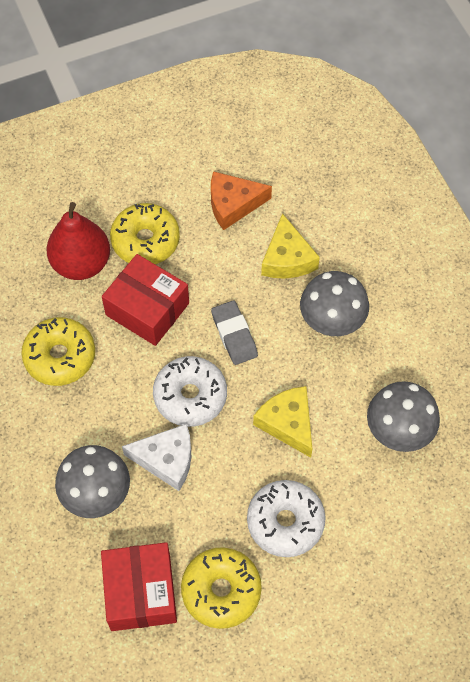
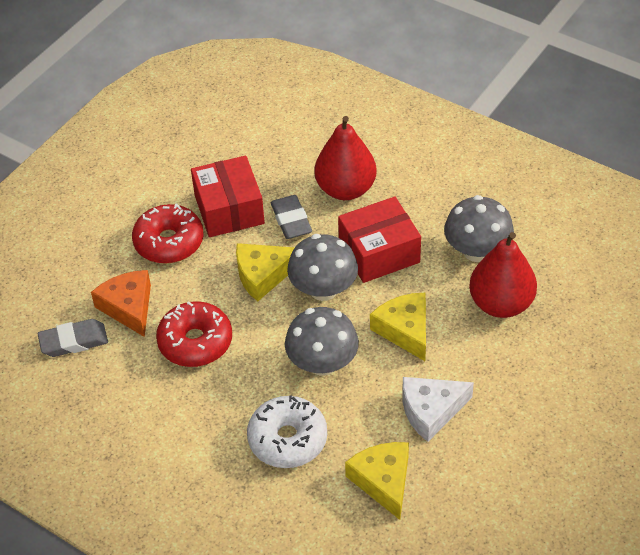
grey eraser: [211,301,258,365] = 1 -> [37,319,108,357] [271,195,312,239] = 2
red donut: none = 0 -> [132,203,204,264] [156,301,232,367] = 2
red pear: [46,202,110,280] = 1 -> [315,116,377,200] [469,232,537,318] = 2
white donut: [153,356,227,427] [247,480,326,557] = 2 -> [247,395,327,468] = 1
yellow cheese: [253,386,312,458] [261,213,320,279] = 2 -> [236,243,295,301] [345,442,409,520] [370,292,426,361] = 3
yellow donut: [21,317,95,386] [110,203,180,264] [181,547,262,629] = 3 -> none = 0

